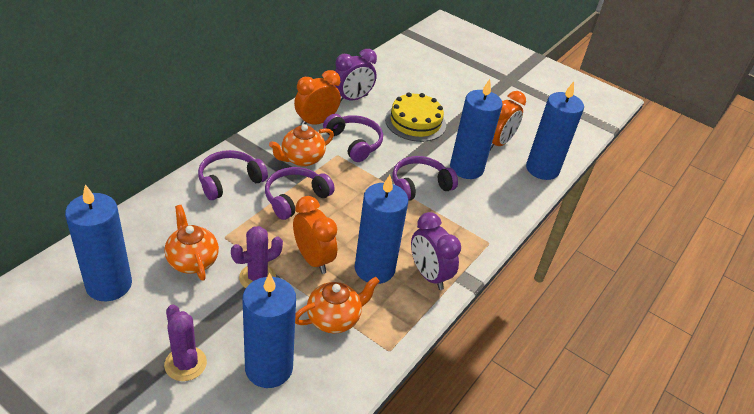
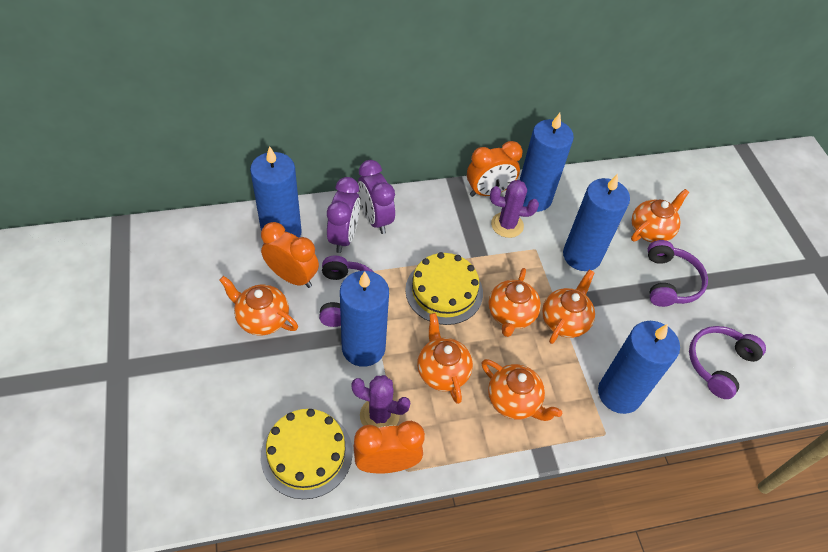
orange teapot: [165,205,219,281] [269,124,334,167] [295,277,380,334] = 3 -> [219,276,298,335] [417,313,473,404] [482,359,562,421] [488,268,541,337] [542,270,595,344] [631,189,689,242] = 6
purple headphones: [198,150,268,200] [265,167,335,220] [323,114,383,162] [392,156,458,201] = 4 -> [319,255,374,327] [648,240,708,307] [689,326,766,399] = 3
yellow cake: [385,92,446,142] = 1 -> [261,409,353,499] [405,252,483,325] = 2

